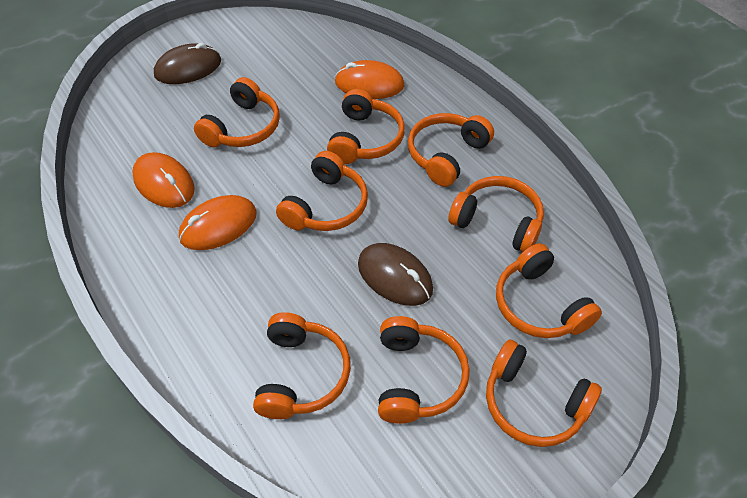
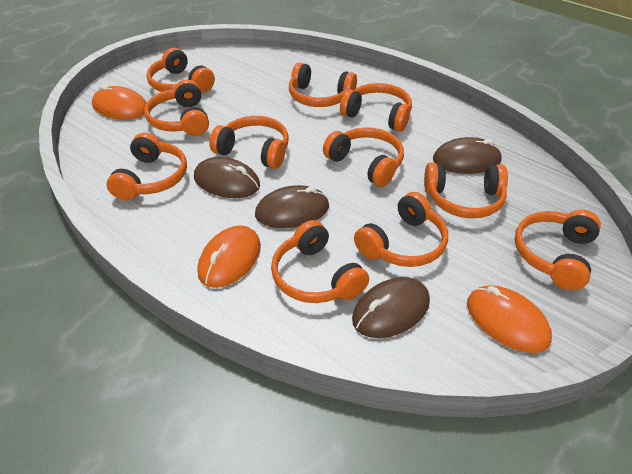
brown mouse: [154,43,221,84] [358,243,433,306] = 2 -> [194,157,260,198] [255,185,329,228] [352,277,430,338] [433,137,502,174] = 4
orange headphones: [194,77,280,147] [253,312,351,419] [276,151,368,231] [327,89,405,164] [378,316,470,424] [408,113,494,187] [448,176,544,252] [486,340,602,447] [496,243,602,338] = 9 -> [107,133,187,200] [144,80,209,136] [146,48,215,93] [209,116,289,169] [271,220,369,303] [289,62,357,107] [323,127,404,187] [340,83,412,131] [354,192,448,267] [424,162,508,219] [515,210,601,290] = 11

